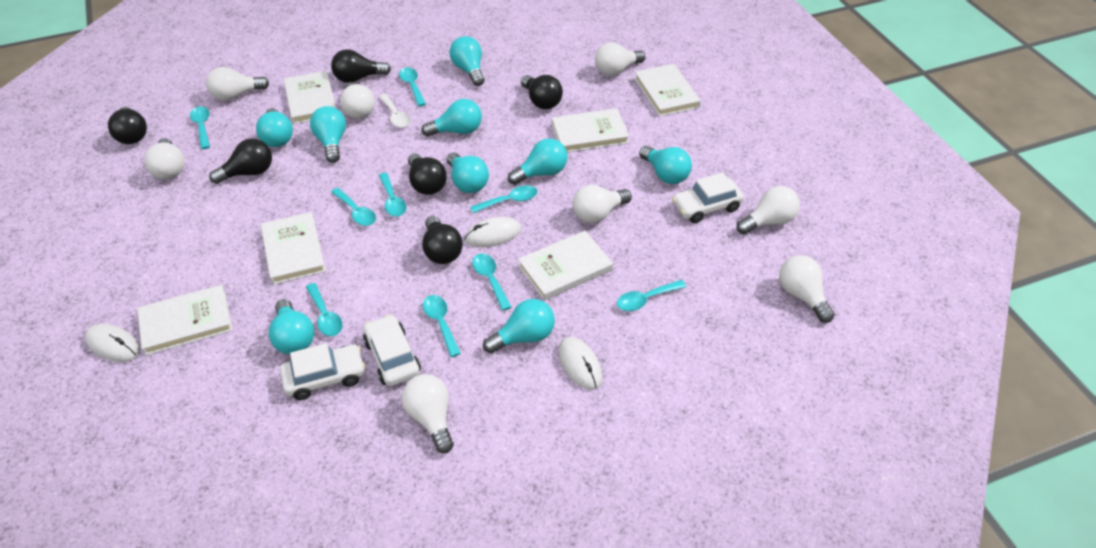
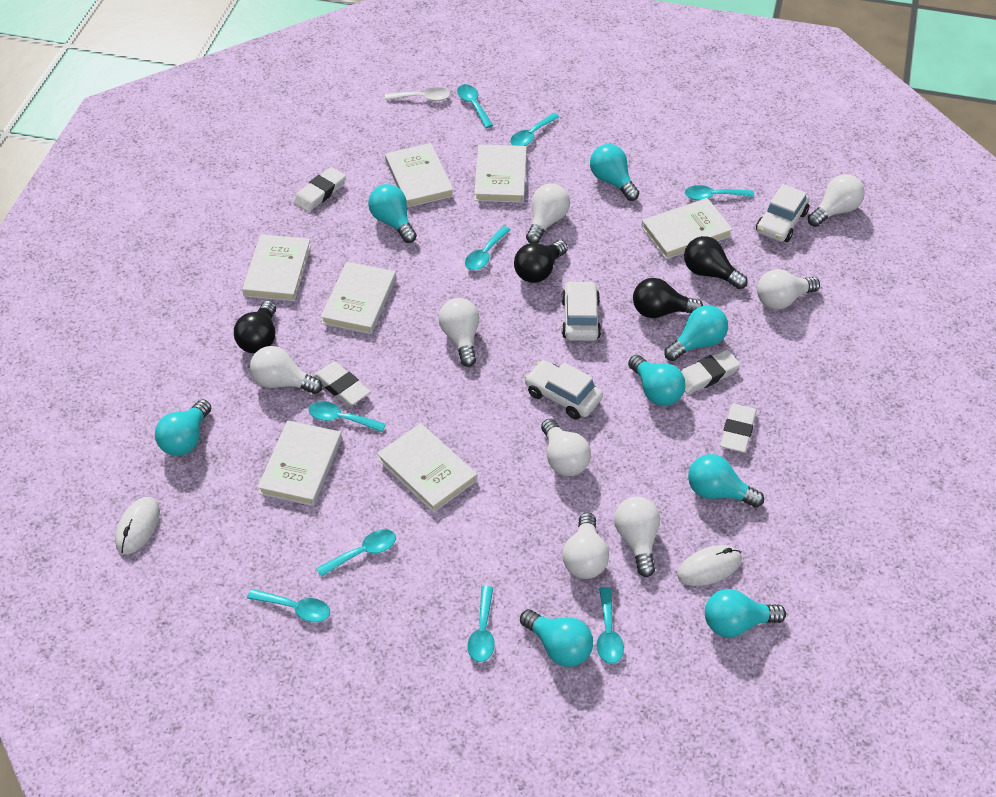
black light bulb: [108,107,147,144] [209,138,272,184] [331,49,391,83] [408,153,447,195] [422,216,463,264] [521,75,563,109] = 6 -> [234,301,276,353] [514,240,568,283] [633,278,703,318] [684,236,748,289] = 4
turquoise light bulb: [256,108,293,147] [269,299,314,354] [310,106,346,163] [421,99,482,137] [447,152,489,193] [450,36,485,86] [483,299,555,353] [508,138,568,185] [639,146,692,184] = 9 -> [155,399,211,456] [368,184,417,243] [520,609,593,667] [590,144,639,201] [628,355,686,406] [664,305,728,361] [688,454,764,508] [705,589,786,637] = 8
white book: [137,285,232,355] [261,212,326,285] [284,71,336,124] [518,231,613,300] [552,108,629,152] [634,64,701,117] = 6 -> [242,234,311,301] [257,420,342,506] [320,262,396,334] [377,423,477,513] [385,143,454,208] [474,144,527,203] [641,198,733,259] = 7
white eraser: none = 0 -> [293,167,346,212] [313,362,370,406] [681,349,740,394] [720,404,757,453] = 4
white mouse: [85,324,140,362] [464,217,522,247] [558,337,602,390] = 3 -> [115,497,160,555] [677,545,742,586] = 2

